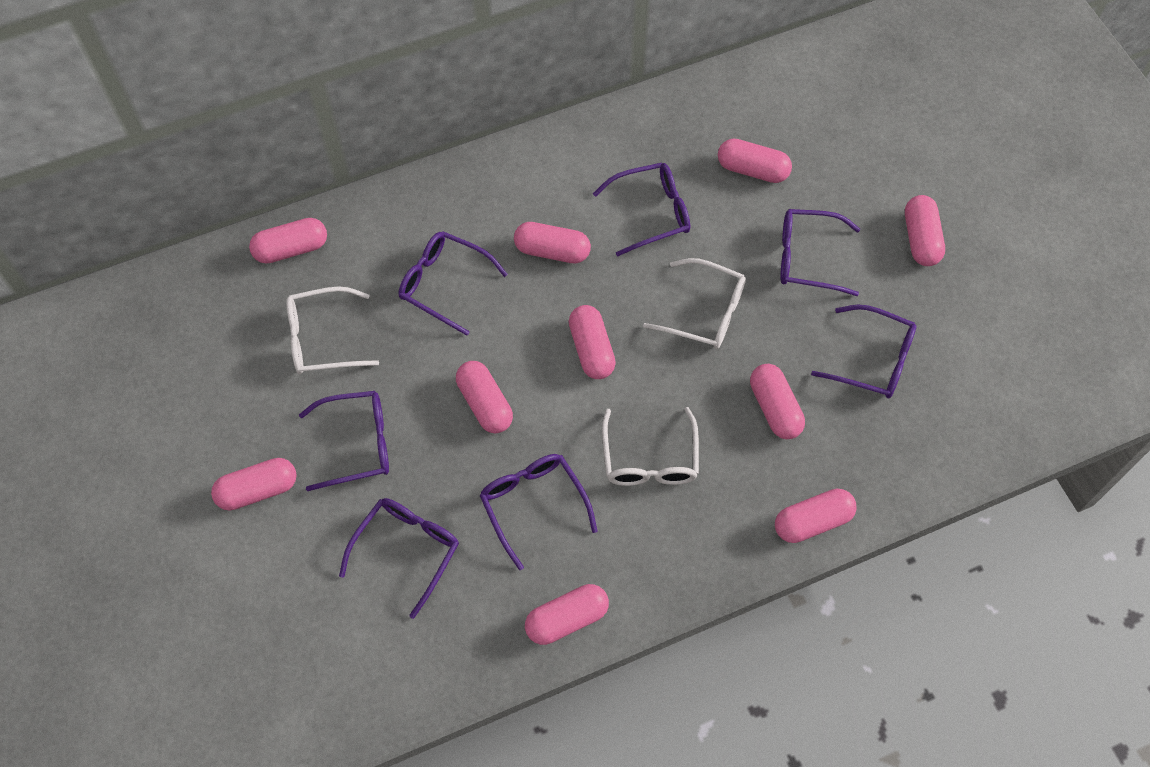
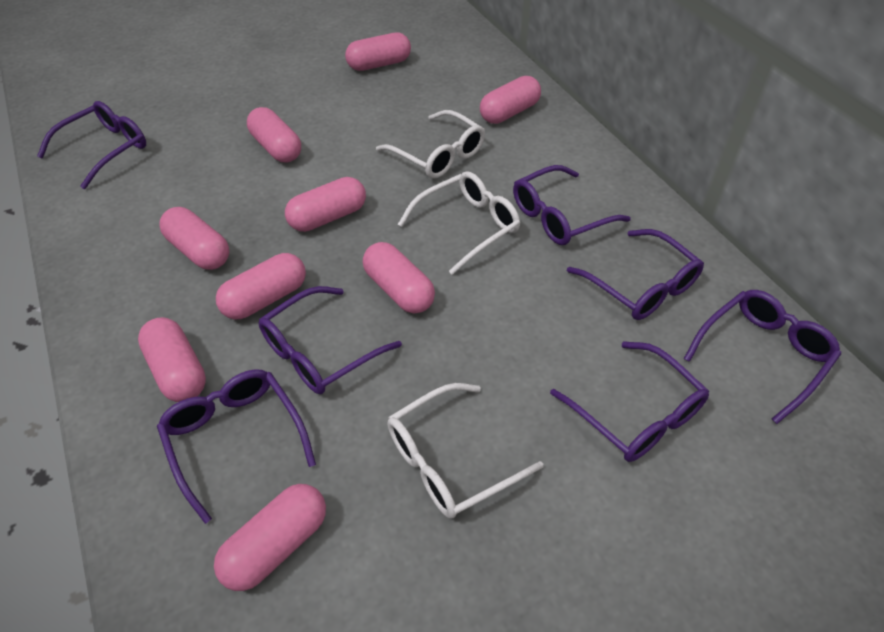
pink capsule: [211,458,297,510] [249,218,327,264] [456,361,513,433] [514,222,591,263] [525,584,609,645] [569,305,616,379] [718,138,792,183] [750,364,805,439] [775,489,857,543] [905,195,945,266] = 10 -> [138,317,206,402] [159,207,229,270] [214,484,326,591] [216,253,306,320] [247,107,301,163] [285,177,366,232] [345,32,411,71] [363,242,435,314] [480,76,541,124] = 9

